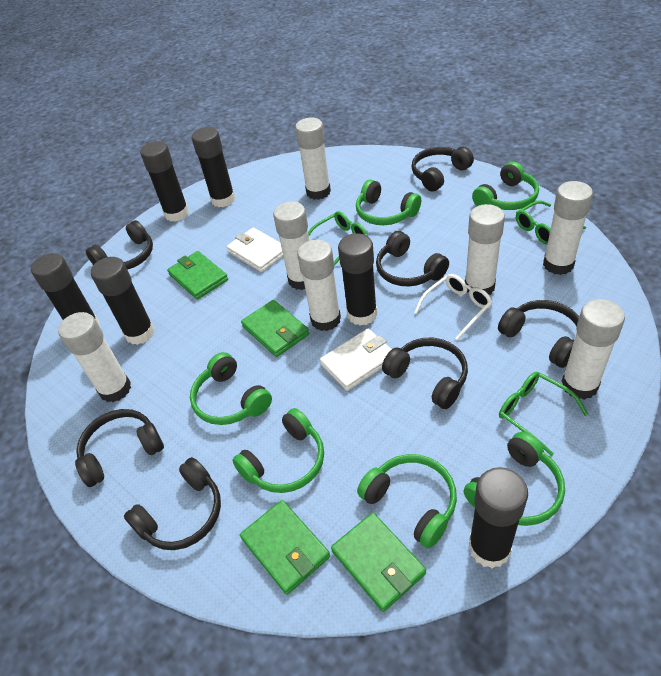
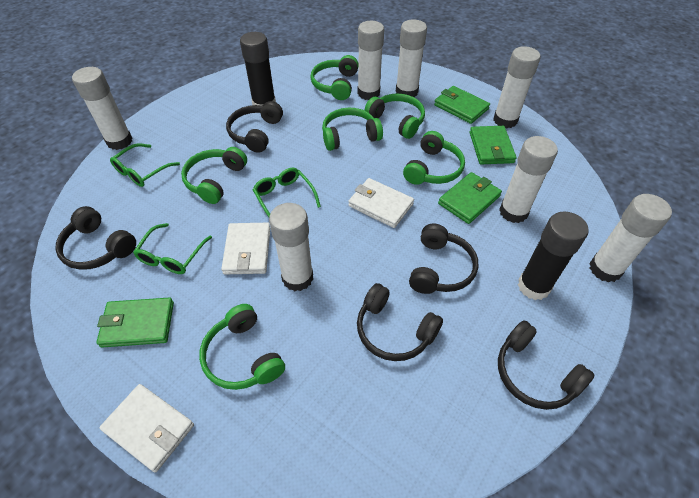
black glue stick: [31,253,100,327] [91,257,155,345] [140,141,189,222] [192,127,235,207] [338,233,377,326] [468,467,528,568] = 6 -> [240,32,276,106] [518,211,589,300] = 2
black headphones: [75,409,164,487] [86,220,153,270] [124,457,221,550] [376,231,449,286] [382,338,468,409] [411,147,474,191] [498,300,579,368] = 7 -> [55,206,136,270] [226,101,283,153] [357,283,443,361] [409,224,478,294] [498,320,594,410] = 5
white glasses: [414,274,493,340] = 1 -> none = 0
white wallet: [227,227,283,272] [320,329,392,391] = 2 -> [99,384,194,472] [221,223,270,274] [348,178,414,228] = 3

